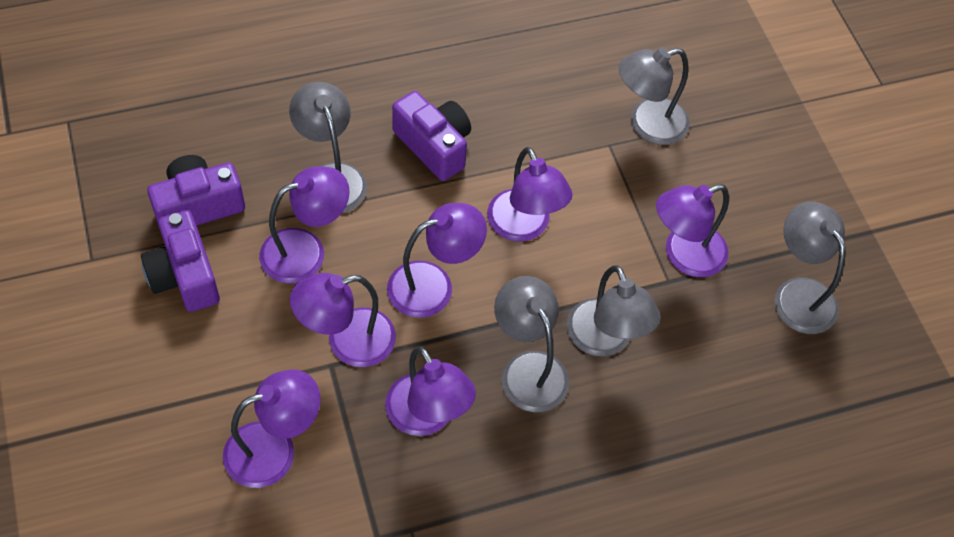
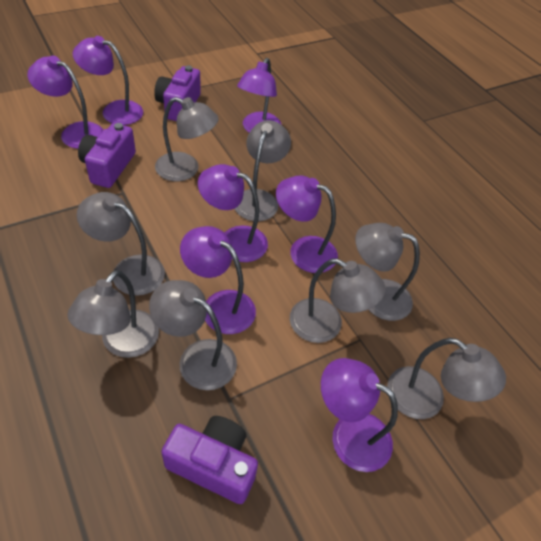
grey lamp: [289,82,367,214] [494,276,569,412] [567,265,661,356] [618,47,690,145] [775,201,845,334] = 5 -> [68,270,159,358] [77,192,165,296] [149,280,237,390] [155,97,219,181] [235,120,291,221] [290,259,386,343] [355,223,420,321] [387,338,506,419] = 8

